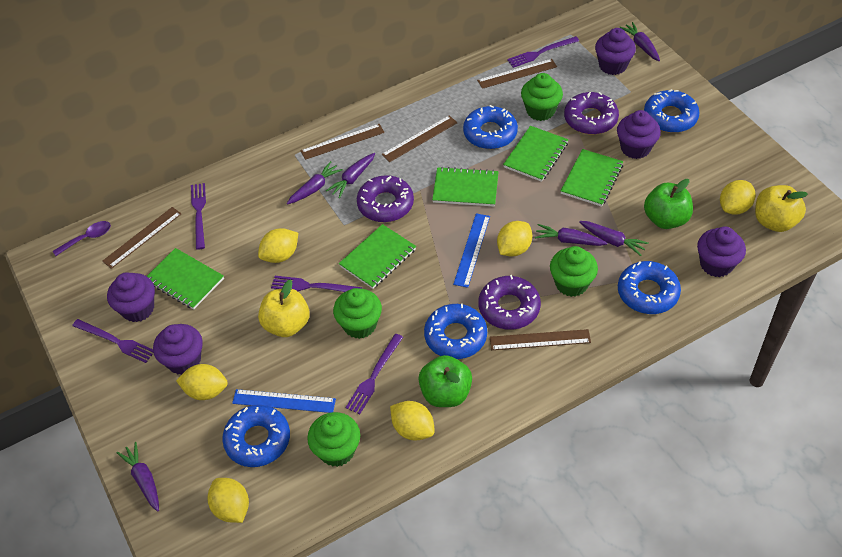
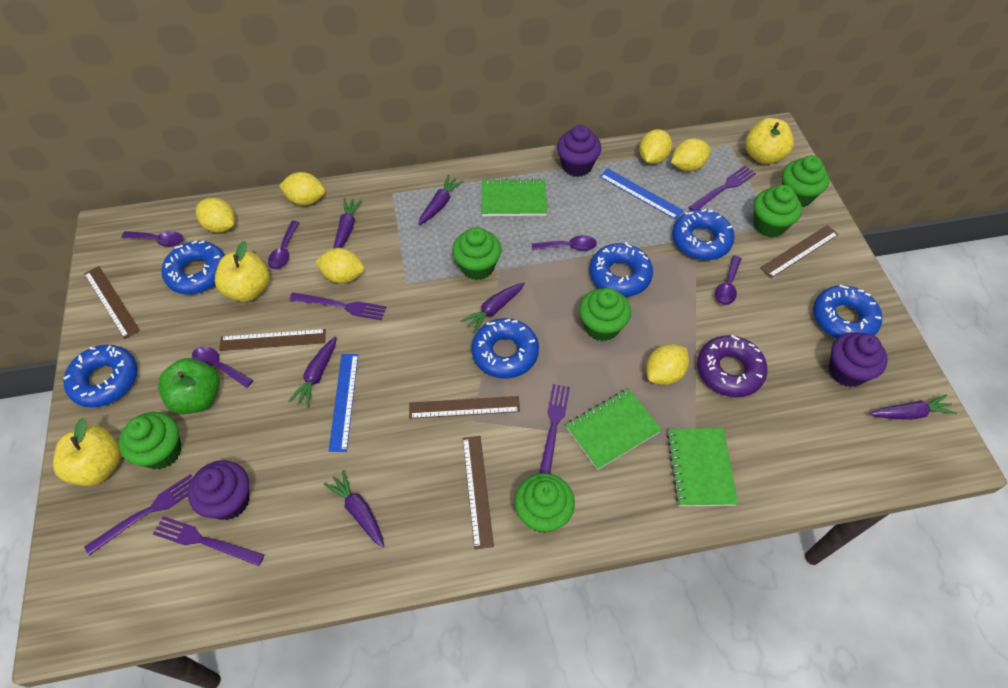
blue donut: [222,405,290,467] [424,303,487,359] [463,105,518,149] [618,261,681,314] [644,89,700,133] = 5 -> [63,345,138,408] [162,241,225,294] [471,318,539,379] [590,243,653,297] [672,209,735,260] [813,284,882,339] = 6
green apple: [418,355,472,407] [644,179,693,229] = 2 -> [158,358,220,414] = 1
green cupcake: [307,412,360,467] [333,288,382,339] [521,73,563,121] [550,246,598,297] = 4 -> [119,412,181,470] [452,227,501,280] [514,473,575,533] [579,288,631,341] [754,185,802,237] [782,155,829,207] = 6
green notebook: [147,248,224,310] [339,224,416,289] [432,166,499,207] [503,126,569,182] [561,149,623,207] = 5 -> [482,178,547,216] [566,388,662,470] [667,428,738,507] = 3
purple cupcake: [107,272,155,322] [153,324,203,375] [595,28,636,75] [617,110,661,159] [697,227,746,277] = 5 -> [188,461,250,520] [557,125,602,177] [829,332,888,387] = 3
purple donut: [357,175,414,222] [478,275,541,330] [564,92,619,134] = 3 -> [697,335,768,397] = 1
purple spoon: [53,221,111,256] = 1 -> [122,231,184,247] [192,346,253,388] [268,221,300,270] [532,235,597,251] [715,255,742,305] = 5
yellow apple: [258,280,310,337] [755,185,808,232] = 2 -> [53,418,121,486] [215,241,270,302] [745,118,794,164] = 3

